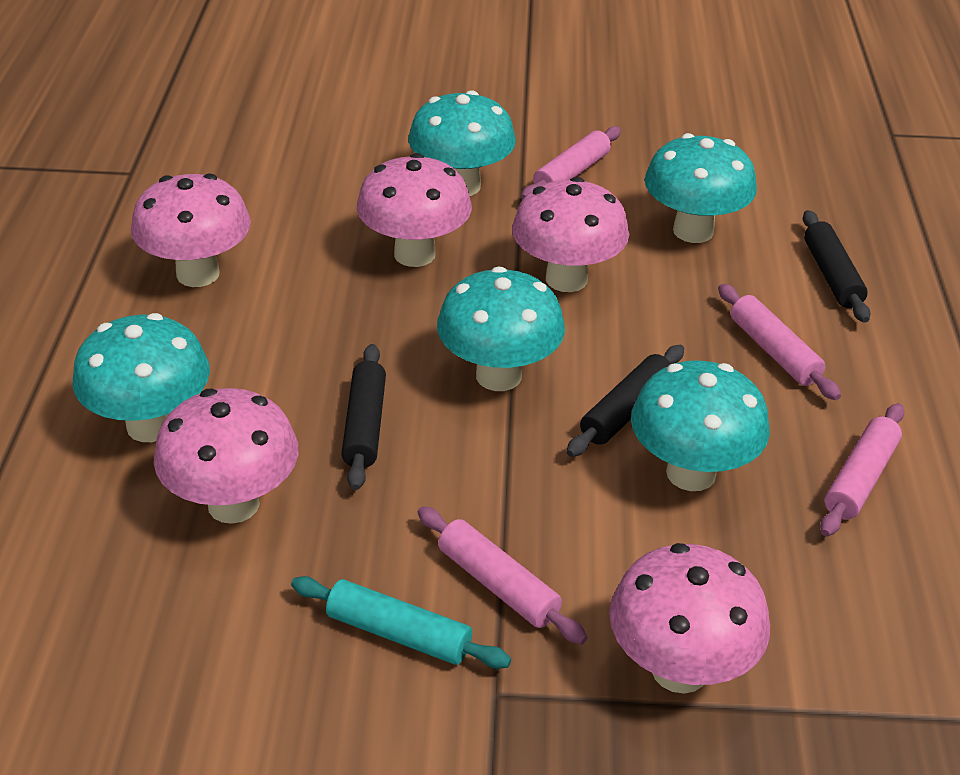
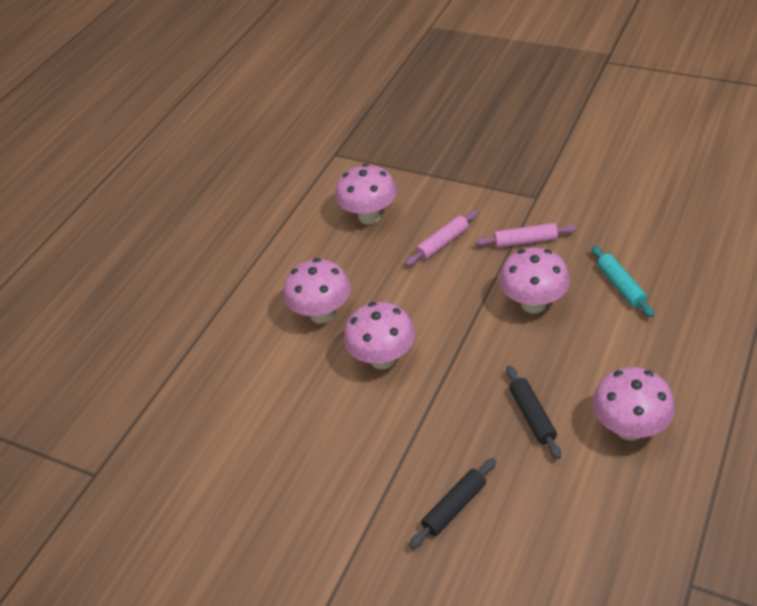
black rolling pin: [341,344,386,490] [566,345,684,457] [803,210,870,323] = 3 -> [409,458,496,549] [506,366,561,459] = 2
pink rolling pin: [418,506,587,644] [521,126,621,199] [718,284,841,400] [820,403,904,537] = 4 -> [405,210,478,266] [475,223,577,248] = 2
turquoise mushroom: [73,313,210,442] [408,90,516,196] [437,266,565,391] [631,360,770,491] [645,133,757,243] = 5 -> none = 0

